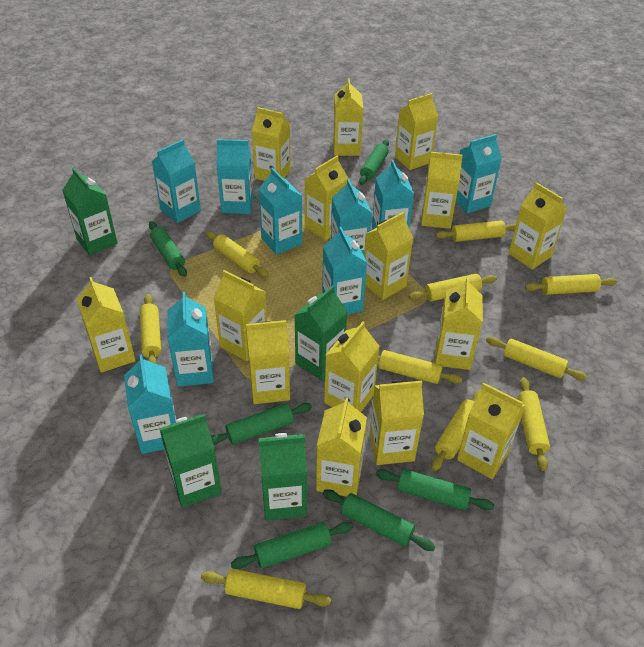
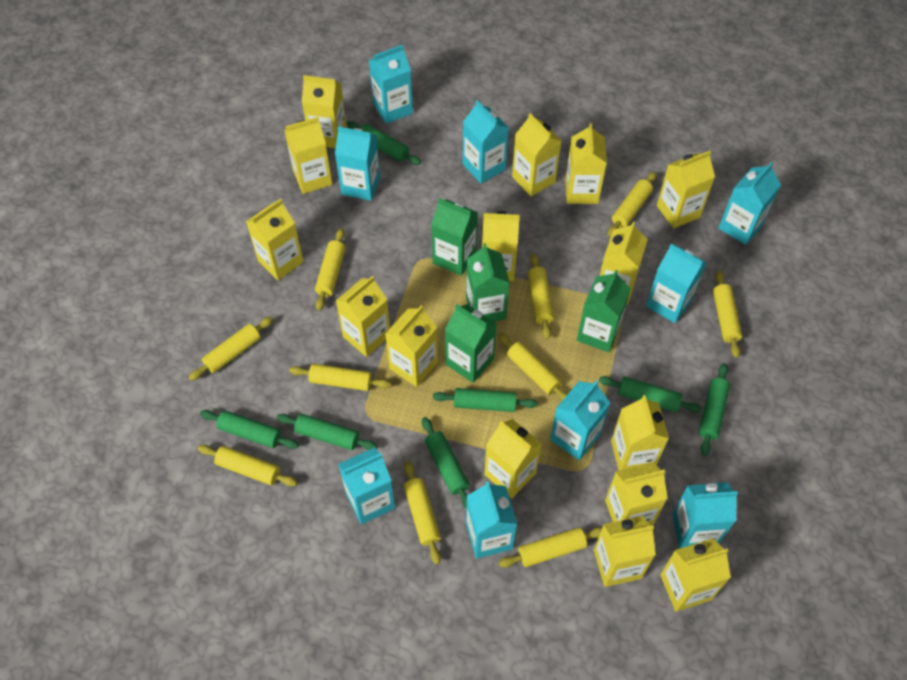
green rolling pin: [149,221,187,277] [211,403,312,445] [231,522,353,569] [323,489,436,551] [359,140,389,185] [376,469,494,510] = 6 -> [200,410,299,449] [277,414,378,450] [347,121,421,165] [422,417,469,509] [433,388,538,412] [599,376,702,413] [699,363,730,456] = 7

